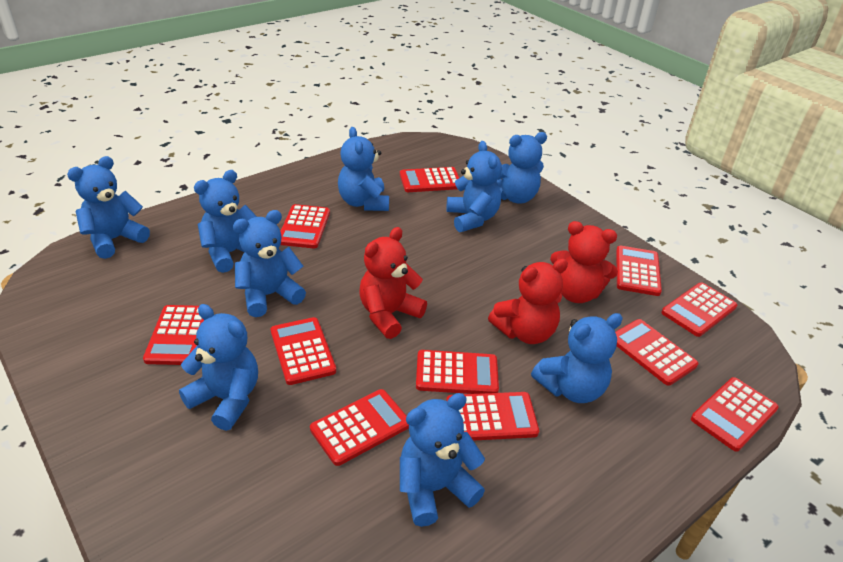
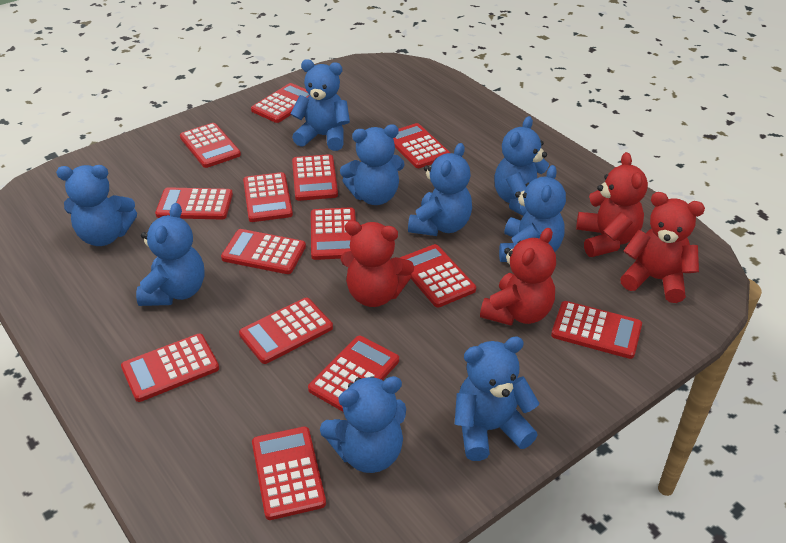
red calculator: [143,305,211,365] [271,317,336,385] [280,204,330,248] [310,389,409,466] [400,167,459,192] [416,350,499,394] [447,392,539,441] [615,319,698,386] [616,246,662,296] [661,282,737,337] [691,377,779,452] = 11 -> [121,334,219,402] [155,187,233,219] [180,123,241,168] [221,229,306,274] [239,298,333,364] [243,172,293,222] [251,83,310,123] [252,426,326,520] [292,154,338,201] [308,336,399,412] [311,207,356,260] [393,123,450,168] [400,244,476,307] [551,301,642,359] = 14
red teddy bear: [359,227,427,339] [488,259,568,344] [550,221,618,303] = 3 -> [341,221,414,307] [480,228,556,326] [576,152,648,257] [620,192,705,303] = 4

